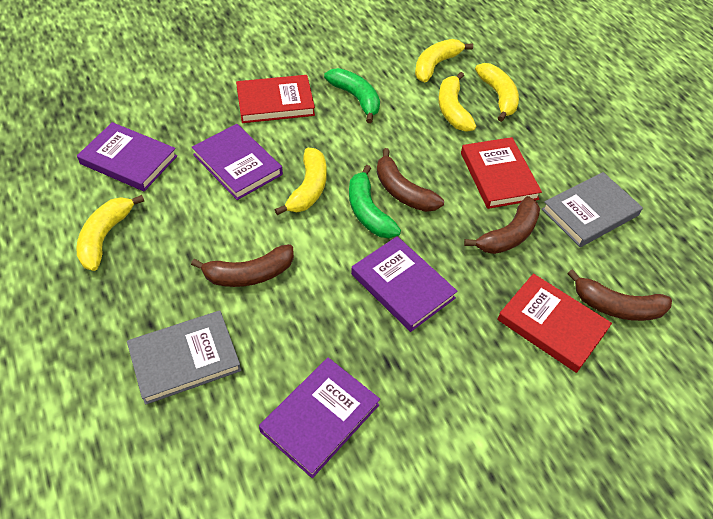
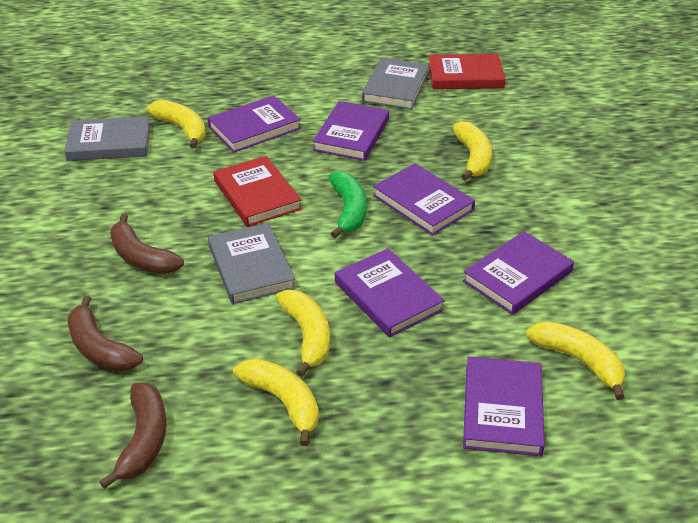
brown banana: [191,244,294,287] [377,148,444,212] [464,196,540,254] [567,269,672,321] = 4 -> [68,295,143,372] [99,383,167,489] [110,214,184,274] = 3
green banana: [324,68,380,123] [349,165,401,238] = 2 -> [328,171,367,238] = 1
grey book: [127,310,241,405] [542,172,643,247] = 2 -> [64,116,150,161] [208,223,296,304] [362,57,429,110] = 3
purple book: [77,122,177,191] [192,124,283,200] [259,358,380,478] [351,236,458,332] = 4 -> [208,95,301,152] [313,101,389,161] [335,248,445,338] [373,163,475,236] [463,231,574,315] [463,357,545,456] = 6
red book: [236,75,315,123] [461,137,542,209] [497,274,612,373] = 3 -> [214,156,302,227] [428,54,505,89] = 2

